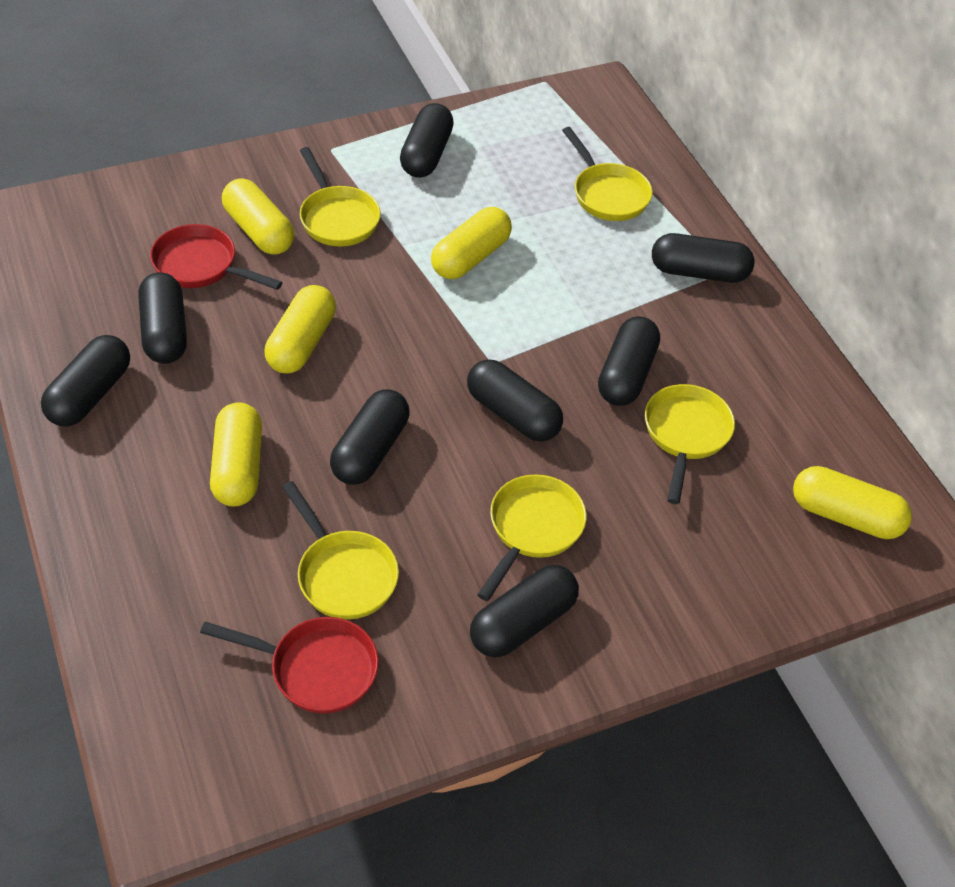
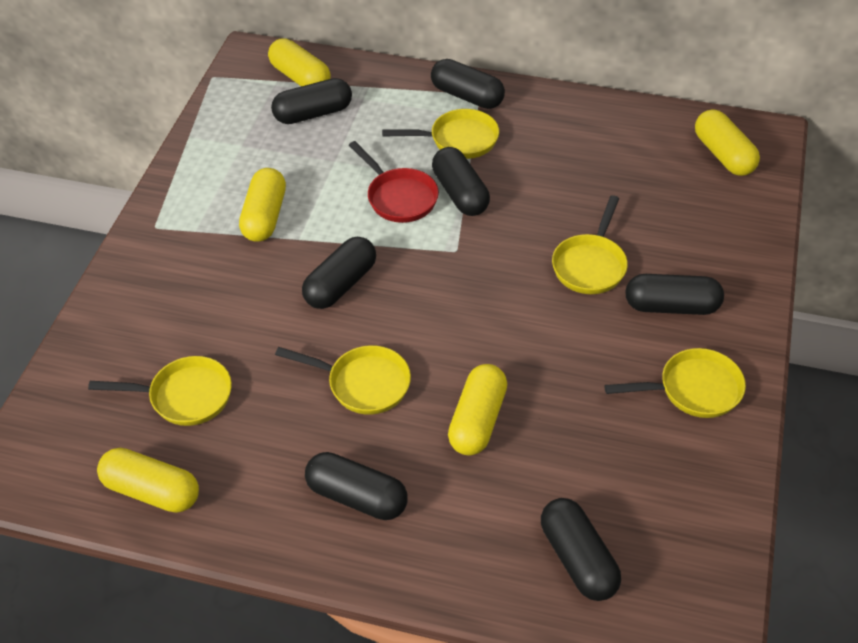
black capsule: [41,335,130,426] [138,273,187,364] [330,389,409,485] [400,103,454,178] [467,359,563,442] [470,565,579,658] [598,316,660,406] [652,233,755,283] = 8 -> [271,78,352,124] [302,237,376,309] [305,452,408,520] [431,59,505,109] [432,147,490,216] [541,498,621,601] [625,274,724,315] = 7
red pan: [150,224,283,290] [200,617,379,714] = 2 -> [349,141,439,223] = 1

